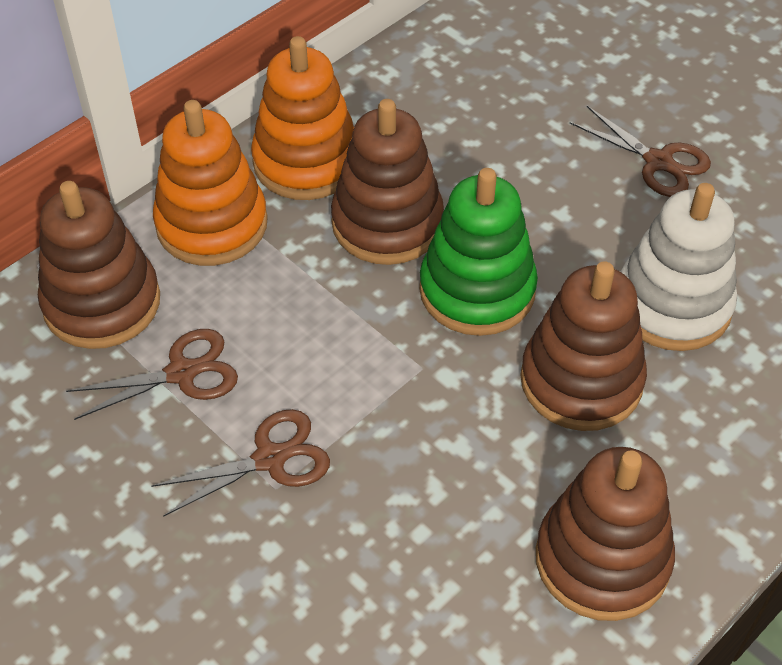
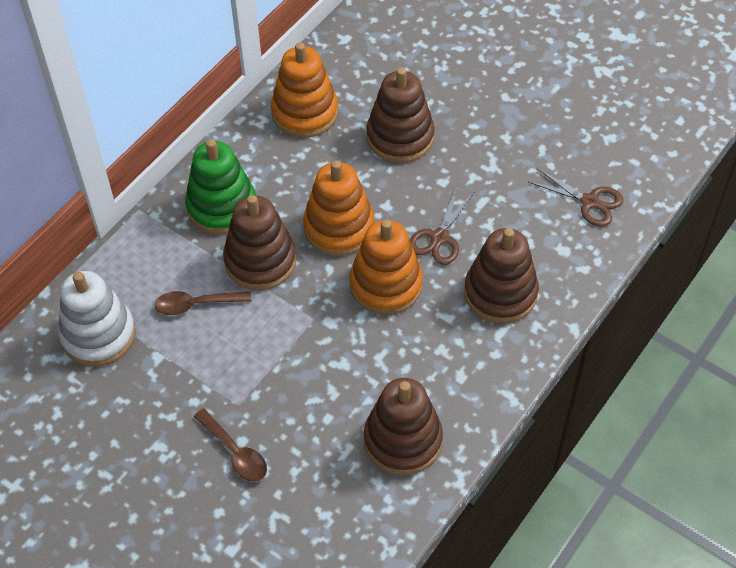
brown scissors: [66,329,238,420] [151,409,330,517] [570,106,711,197] = 3 -> [410,187,474,265] [529,168,623,227] = 2
brown spoon: none = 0 -> [154,291,251,315] [194,408,267,481] = 2
orange stacking toy: [153,100,268,266] [251,36,354,200] = 2 -> [271,42,338,138] [303,160,374,256] [349,220,423,315] = 3

